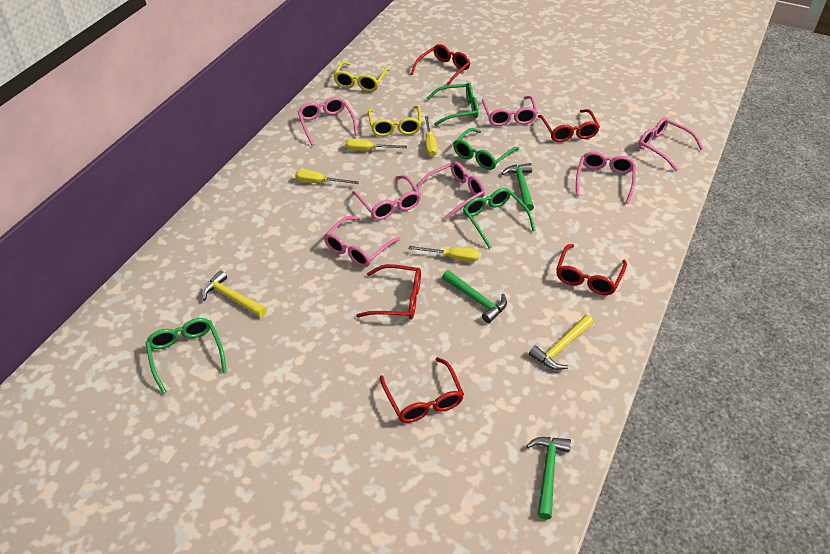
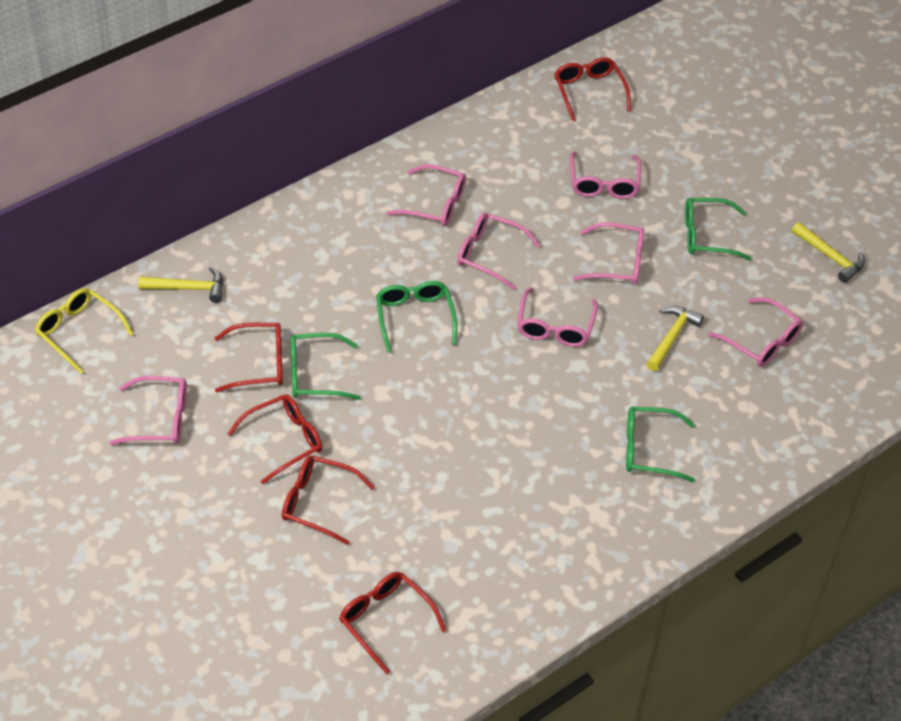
green hammer: [442,270,507,323] [501,163,534,211] [526,437,571,520] = 3 -> none = 0
yellow glasses: [334,61,389,92] [368,106,422,136] = 2 -> [35,288,133,374] = 1
yellow hammer: [201,270,267,317] [529,315,594,370] = 2 -> [138,267,223,303] [647,306,704,371] [792,222,865,283] = 3
yellow screwdriver: [295,170,359,184] [345,139,407,151] [408,246,479,262] [425,116,438,157] = 4 -> none = 0

